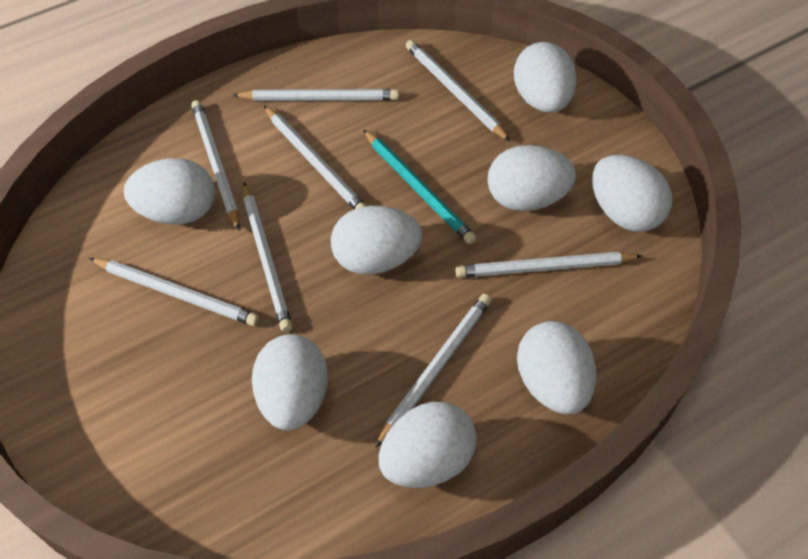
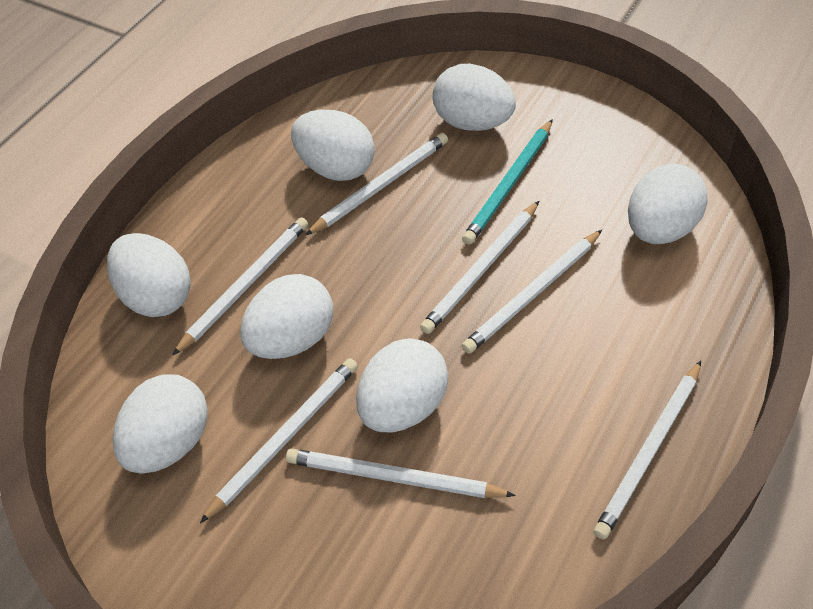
white egg: [124,158,215,225] [252,334,328,430] [331,206,422,275] [379,402,477,488] [487,145,576,211] [514,42,577,112] [517,321,597,414] [592,155,672,232] = 8 -> [107,233,191,317] [113,374,208,474] [240,274,333,359] [291,109,375,181] [356,338,448,432] [433,64,516,131] [628,164,708,244] = 7
white pencil: [89,258,259,326] [191,100,240,231] [232,89,399,101] [243,182,293,332] [264,106,366,209] [375,294,492,448] [406,40,511,142] [456,252,642,278] = 8 -> [172,217,308,356] [200,358,358,523] [286,448,515,498] [305,133,448,236] [420,201,539,334] [462,230,602,354] [593,361,701,540] = 7

